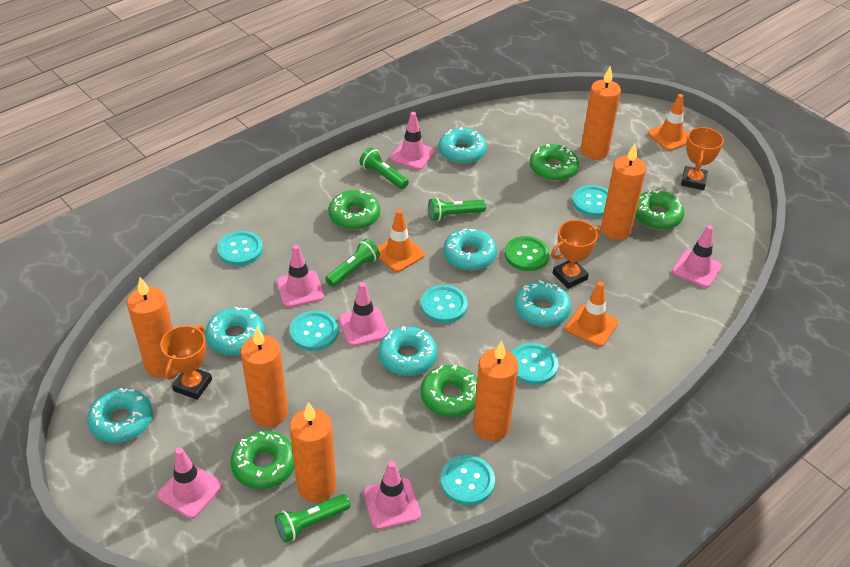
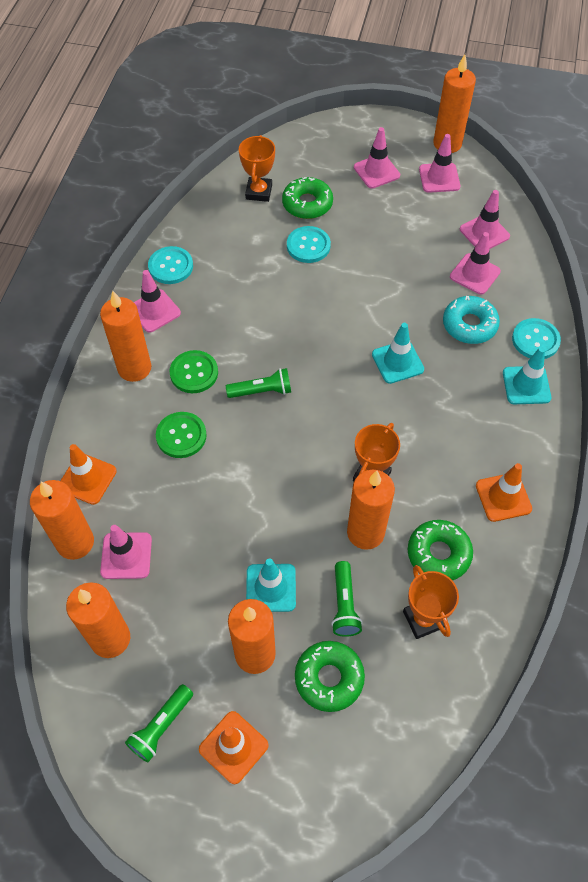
green button: [505,236,550,271] = 1 -> [156,412,207,458] [170,350,218,393] = 2
green donut: [230,431,295,489] [329,190,380,230] [421,365,477,417] [530,144,579,181] [635,190,684,230] = 5 -> [282,177,333,219] [295,641,365,712] [408,520,473,580] = 3
green flashlight: [275,494,350,543] [325,239,380,287] [360,147,409,189] [428,198,486,221] = 4 -> [125,684,193,762] [226,368,291,398] [331,561,363,637] = 3
turquoise button: [217,231,263,266] [290,311,338,351] [421,285,468,323] [440,455,495,505] [511,343,559,385] [572,185,608,217] = 6 -> [148,246,193,284] [287,226,331,263] [512,318,561,359] = 3
turquoise donut: [87,388,153,443] [205,307,265,355] [378,326,437,376] [439,127,487,164] [443,228,497,271] [515,281,571,327] = 6 -> [443,296,500,344] = 1
turquoise traffic cone: none = 0 -> [246,558,296,612] [372,323,424,384] [503,347,551,404] = 3

